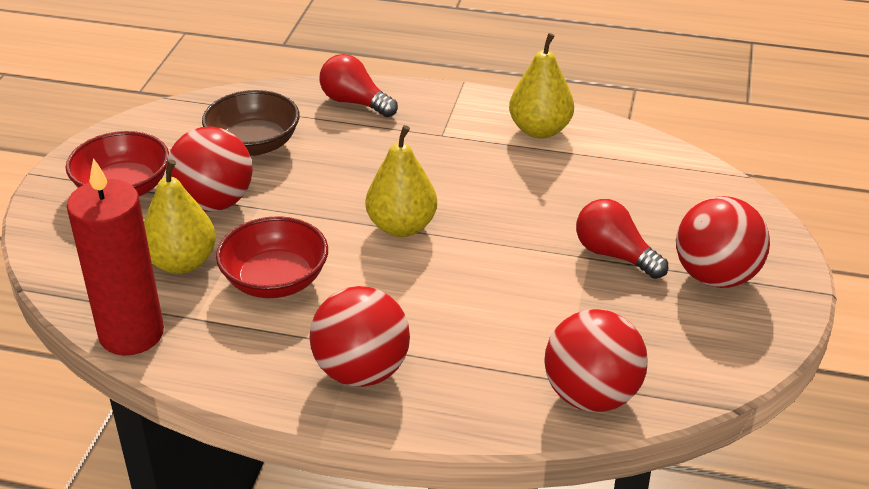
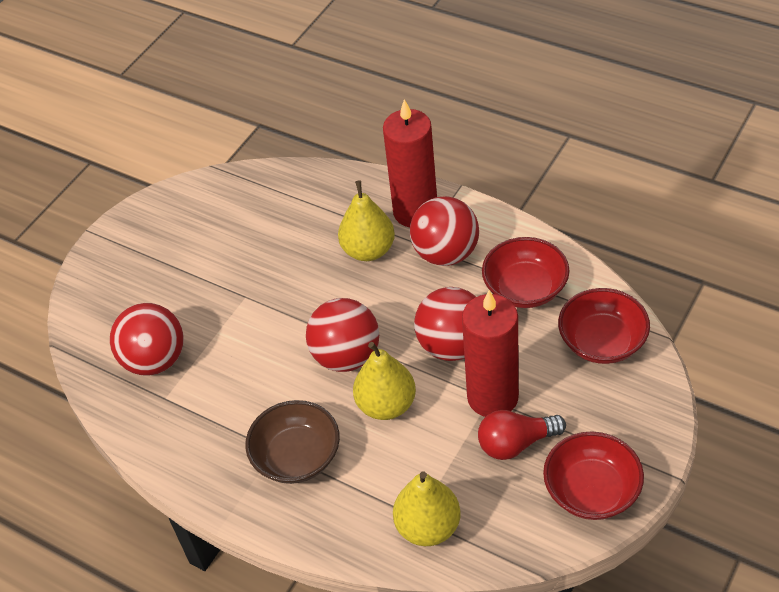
red bowl: [66,131,169,196] [216,216,328,298] = 2 -> [482,237,570,308] [543,431,644,520] [558,288,650,364] = 3
red candle: [67,158,164,355] = 1 -> [383,99,437,227] [462,290,519,417] = 2
red light bulb: [320,54,398,117] [576,199,668,279] = 2 -> [478,410,566,460] = 1

